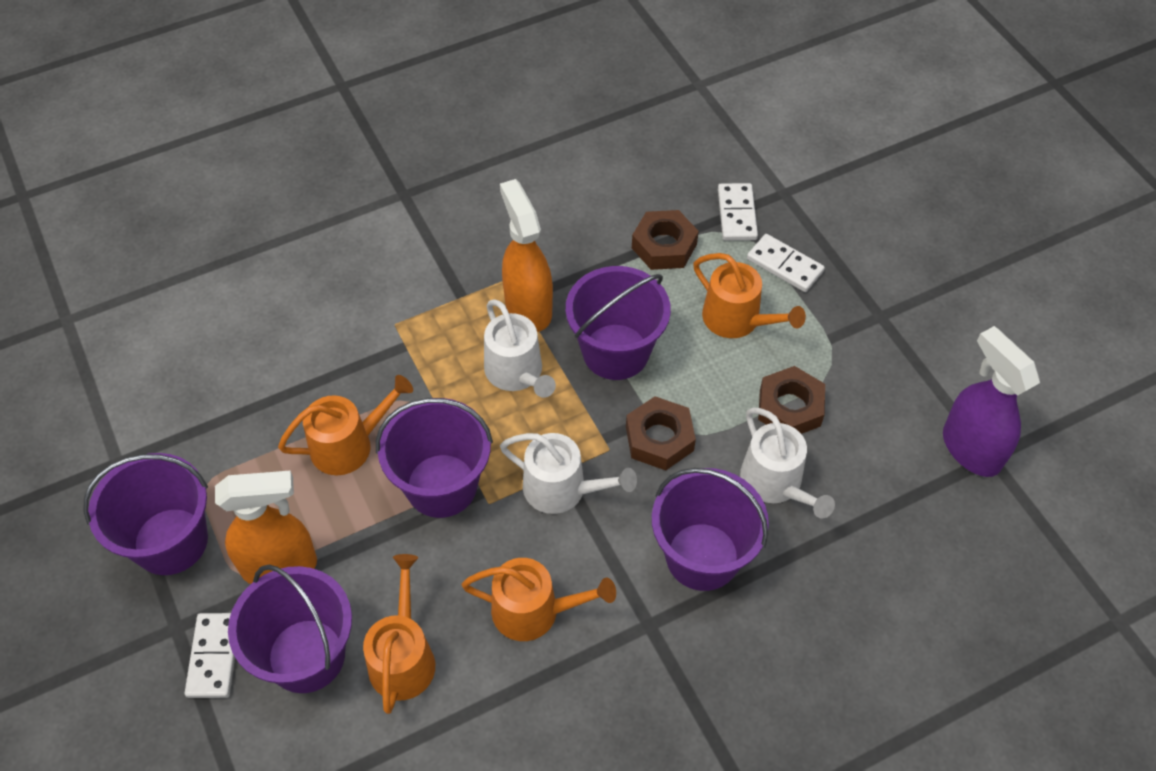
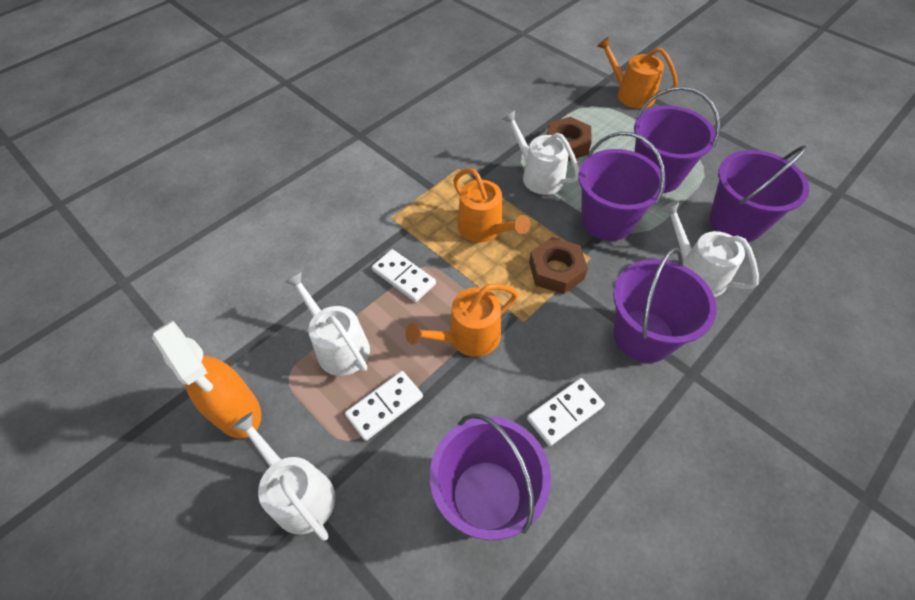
brown nut: [626,396,696,470] [632,210,699,270] [758,366,825,434] = 3 -> [529,237,588,294] [547,117,591,161] = 2
orange spray bottle: [215,470,317,584] [500,179,553,332] = 2 -> [152,320,261,439] = 1
orange watering can: [278,375,413,475] [363,554,435,714] [462,558,616,641] [693,253,806,338] = 4 -> [405,283,518,357] [453,168,530,242] [596,37,678,109] = 3
purple spray bottle: [943,326,1040,477] = 1 -> none = 0
white watering can: [484,299,556,398] [500,433,637,514] [740,407,835,518] = 3 -> [231,412,335,540] [285,271,370,376] [502,111,579,195] [661,201,759,297] = 4

